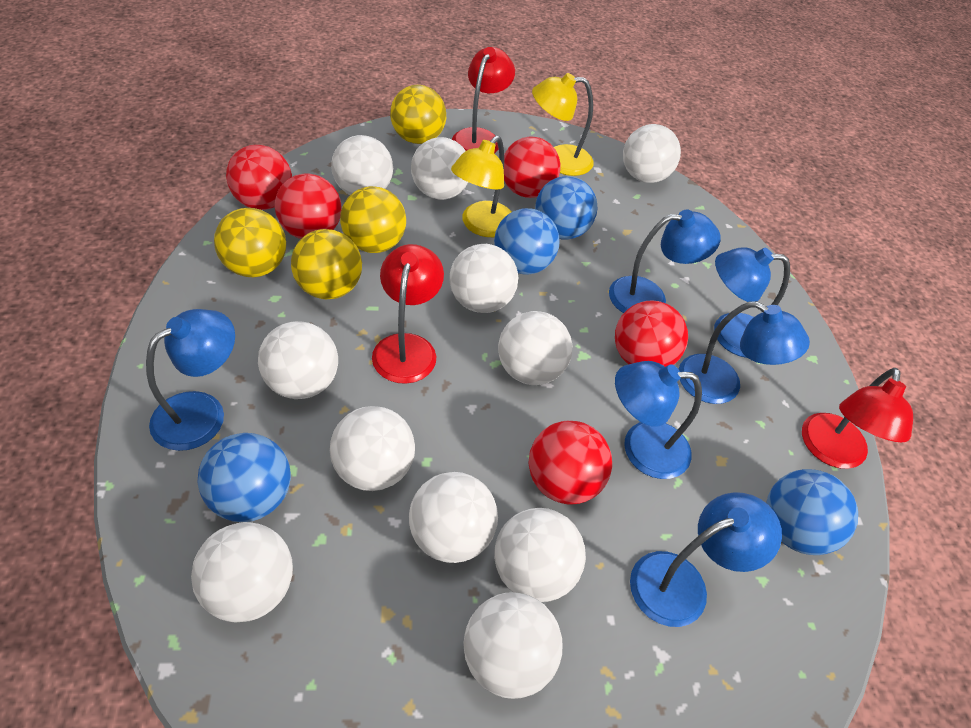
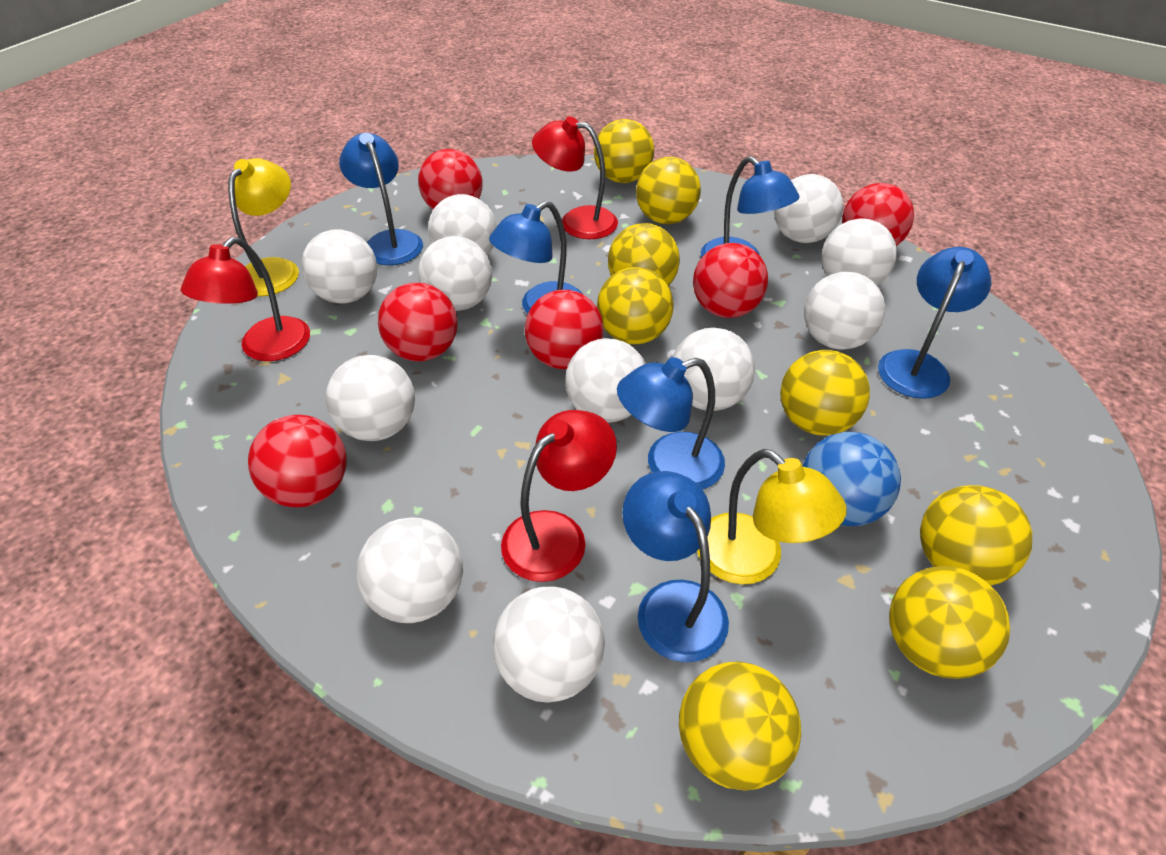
blue ball: [198,433,291,522] [494,208,559,275] [535,176,597,240] [766,469,858,555] = 4 -> [802,432,901,526] = 1
red ball: [226,145,292,210] [275,173,342,239] [504,137,560,198] [528,421,612,504] [615,300,688,367] = 5 -> [248,415,347,507] [378,283,458,362] [418,149,483,209] [525,290,603,369] [693,243,768,318] [842,183,914,246] = 6
yellow ball: [214,208,286,277] [291,229,362,299] [340,186,406,253] [390,85,446,144] = 4 -> [594,119,654,183] [597,267,674,345] [608,223,680,286] [636,157,701,224] [679,661,801,791] [780,350,870,435] [889,566,1010,679] [920,485,1032,585] = 8

